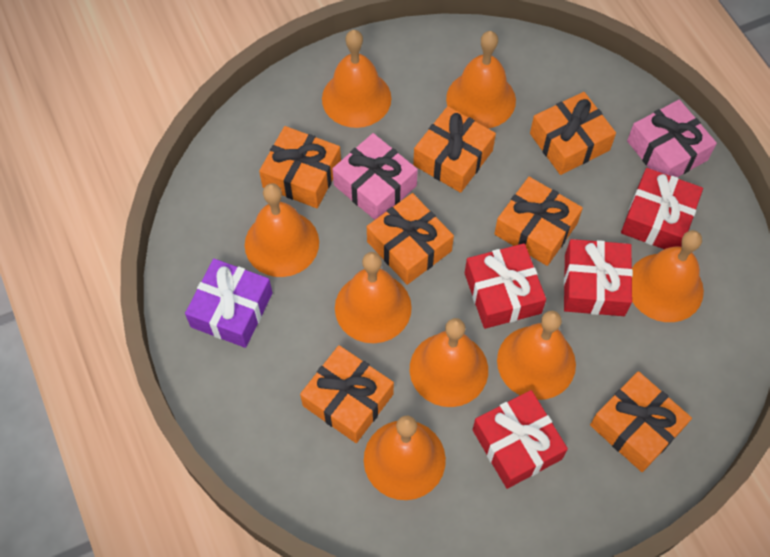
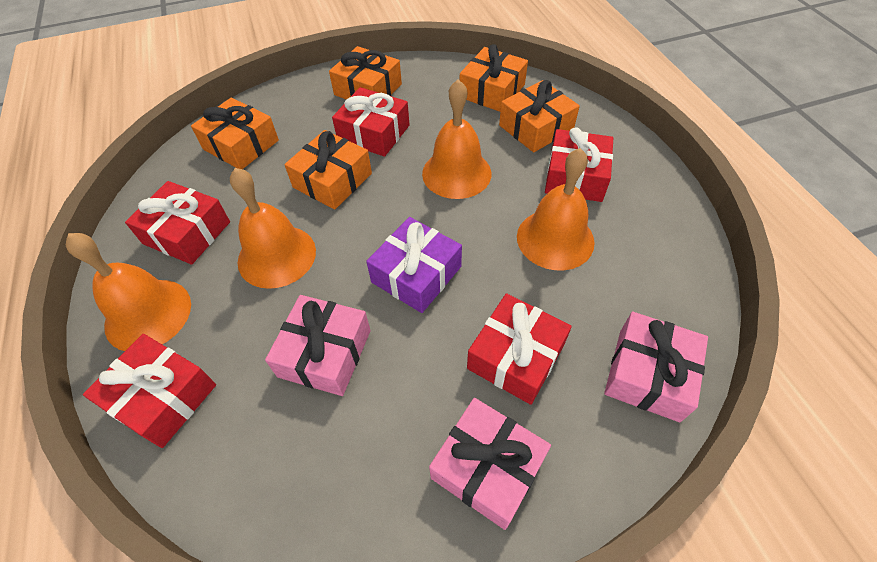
orange bell: [245,183,319,277] [322,30,392,128] [335,252,412,343] [364,416,446,500] [410,318,488,407] [446,31,516,128] [497,311,576,400] [632,230,704,322] = 8 -> [65,233,191,351] [230,168,316,289] [422,79,492,199] [517,148,595,270] = 4
orange gift: [259,126,341,208] [300,345,394,443] [367,193,454,285] [413,106,496,193] [494,177,583,266] [530,92,616,175] [590,371,692,472] = 7 -> [191,97,279,169] [284,130,372,209] [329,46,402,99] [460,44,528,112] [499,80,580,152] = 5
pink gift: [332,133,418,220] [627,100,717,177] = 2 -> [265,295,371,396] [429,398,551,530] [604,312,708,422] = 3
red gift: [465,243,546,329] [473,390,568,489] [564,239,633,316] [621,168,703,249] = 4 -> [83,334,216,448] [125,181,230,265] [332,87,410,157] [467,293,572,405] [545,127,613,202] = 5

